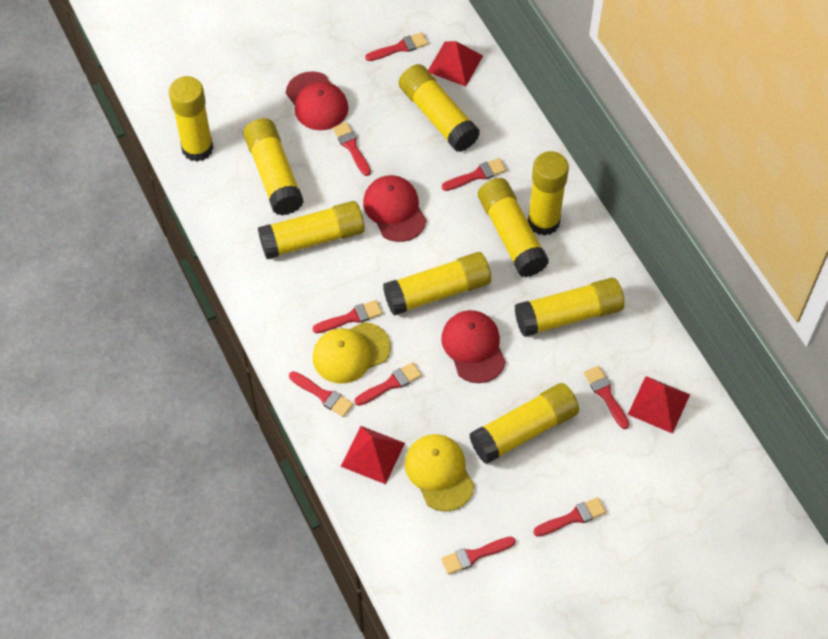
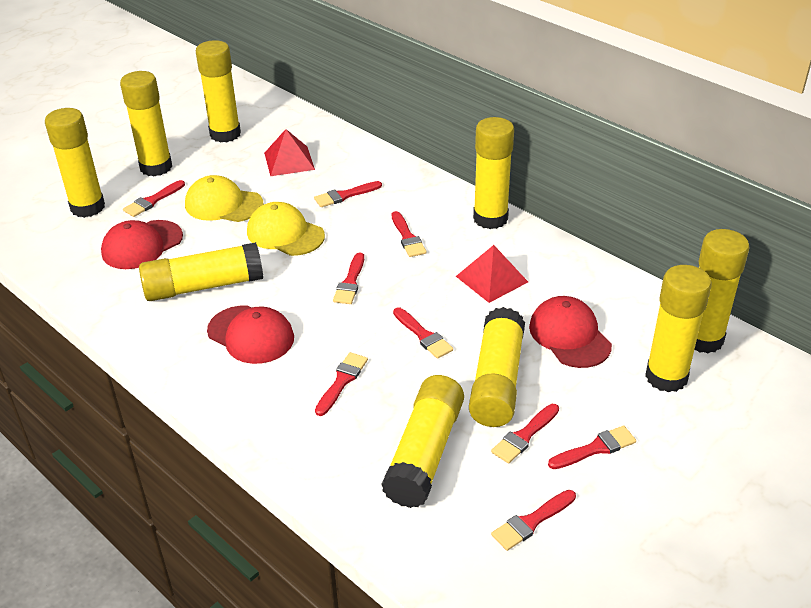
red pyramid: [341,426,405,484] [428,41,483,87] [628,376,690,434] = 3 -> [264,129,315,176] [456,245,528,303] = 2

